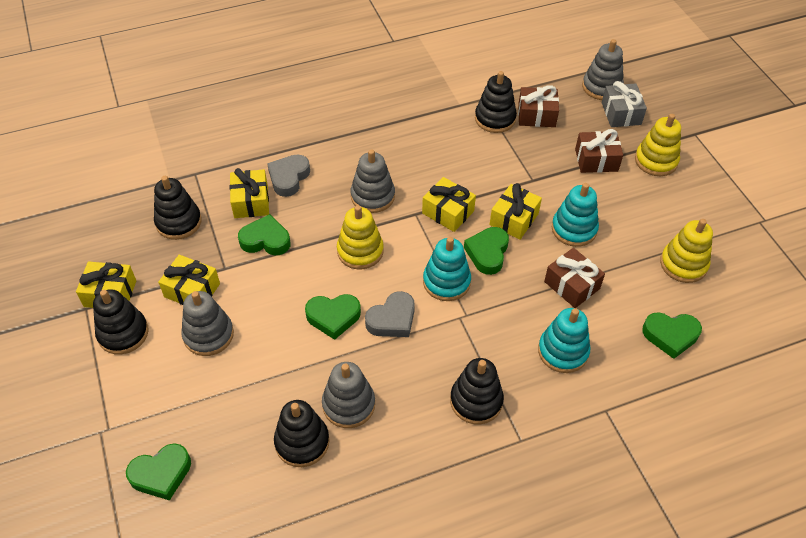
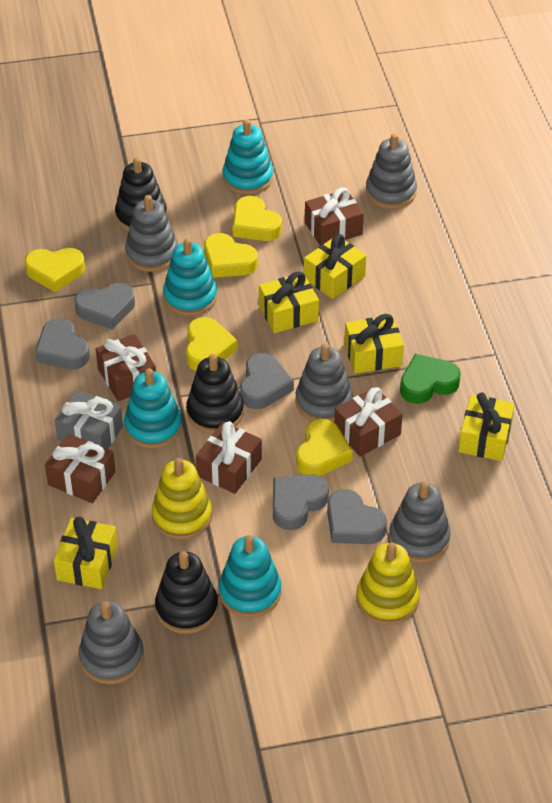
black stacking toy: [93,289,149,355] [154,176,201,240] [274,400,329,467] [450,358,504,424] [475,71,517,133] = 5 -> [115,157,167,231] [155,551,218,634] [186,354,244,434] = 3
brown gift: [518,85,559,127] [544,248,605,308] [575,129,623,173] = 3 -> [45,434,116,503] [96,334,156,401] [196,421,262,494] [305,187,364,245] [334,387,403,457] = 5
green heart: [126,443,191,501] [238,214,290,256] [305,294,361,340] [464,227,509,275] [642,312,702,359] = 5 -> [400,354,461,404] = 1
grey heart: [267,154,310,197] [365,291,415,337] = 2 -> [35,318,90,370] [75,283,135,330] [240,353,294,409] [273,474,329,530] [327,489,387,544] = 5
grey stacking toy: [182,291,234,356] [322,362,375,428] [350,149,395,213] [582,39,624,100] = 4 -> [79,601,144,684] [125,195,178,272] [295,343,353,422] [366,133,417,209] [389,481,451,563] = 5
turquoise stacking toy: [423,237,471,301] [538,308,590,373] [552,183,599,247] = 3 -> [124,368,182,448] [163,238,217,316] [219,535,281,618] [223,119,273,195] = 4
yellow heart: none = 0 -> [24,248,85,292] [186,317,237,371] [204,233,258,278] [233,196,282,241] [296,419,353,476] = 5
yellow stacking toy: [337,205,384,269] [635,114,681,176] [660,219,713,283] = 3 -> [152,458,212,539] [356,542,420,625] = 2

